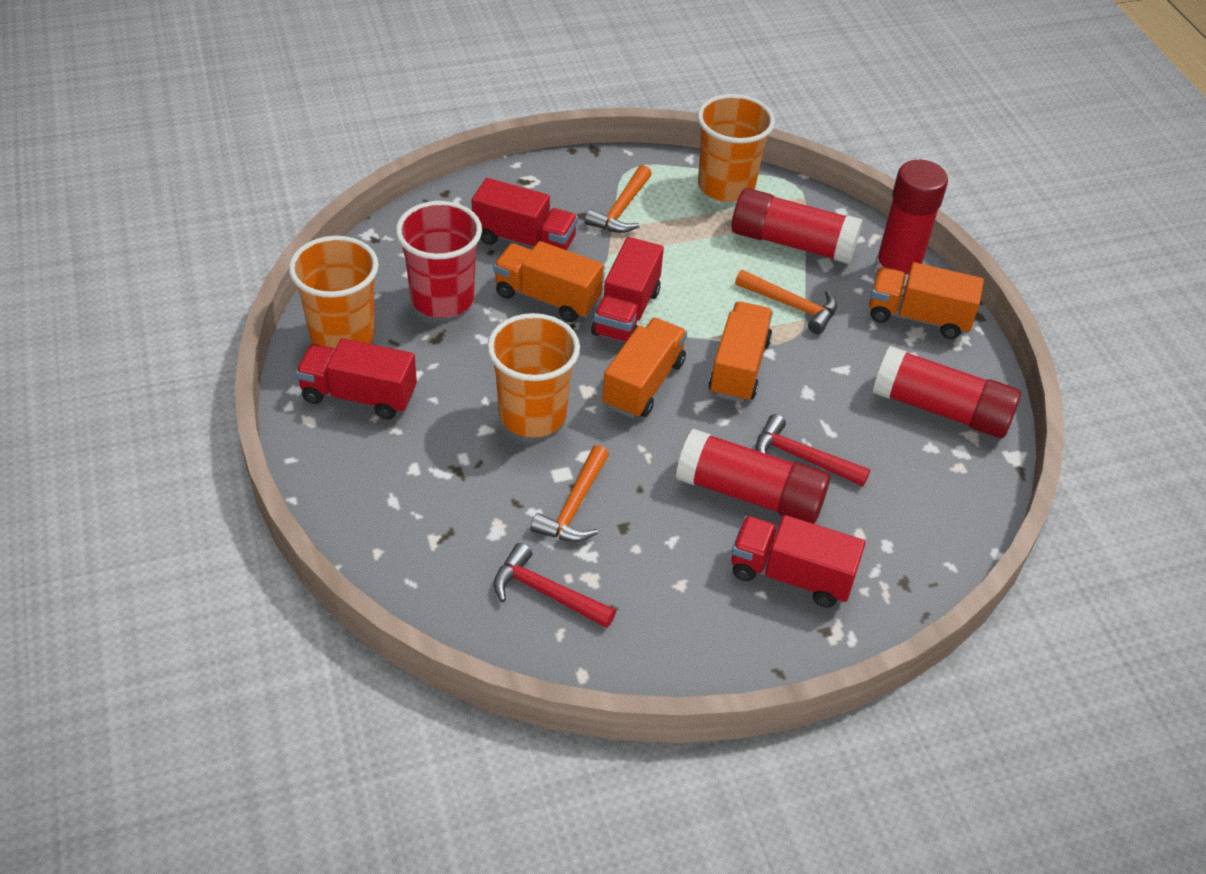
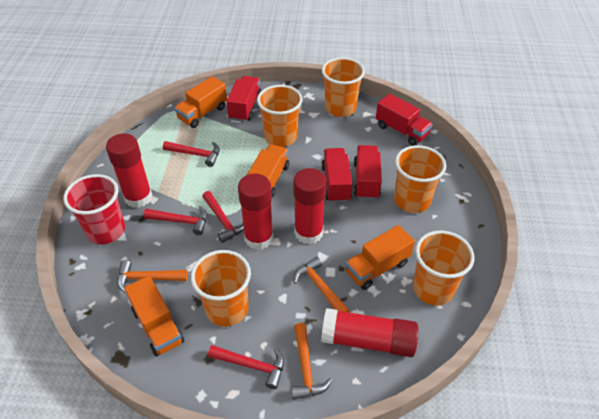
orange cup: [289,236,379,348] [487,313,580,437] [697,94,775,202] = 3 -> [191,250,251,327] [257,85,303,147] [322,57,365,117] [394,145,446,213] [413,230,474,306] = 5
red hammer: [494,543,616,628] [755,414,871,486] = 2 -> [143,206,207,235] [163,141,220,167] [202,191,244,243] [208,345,284,389] = 4

